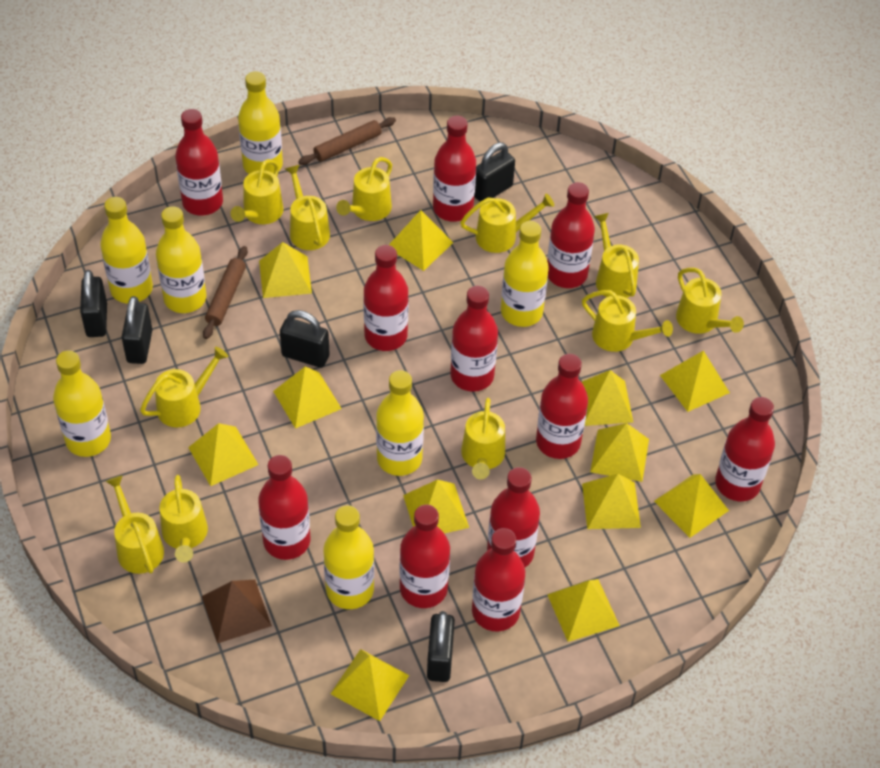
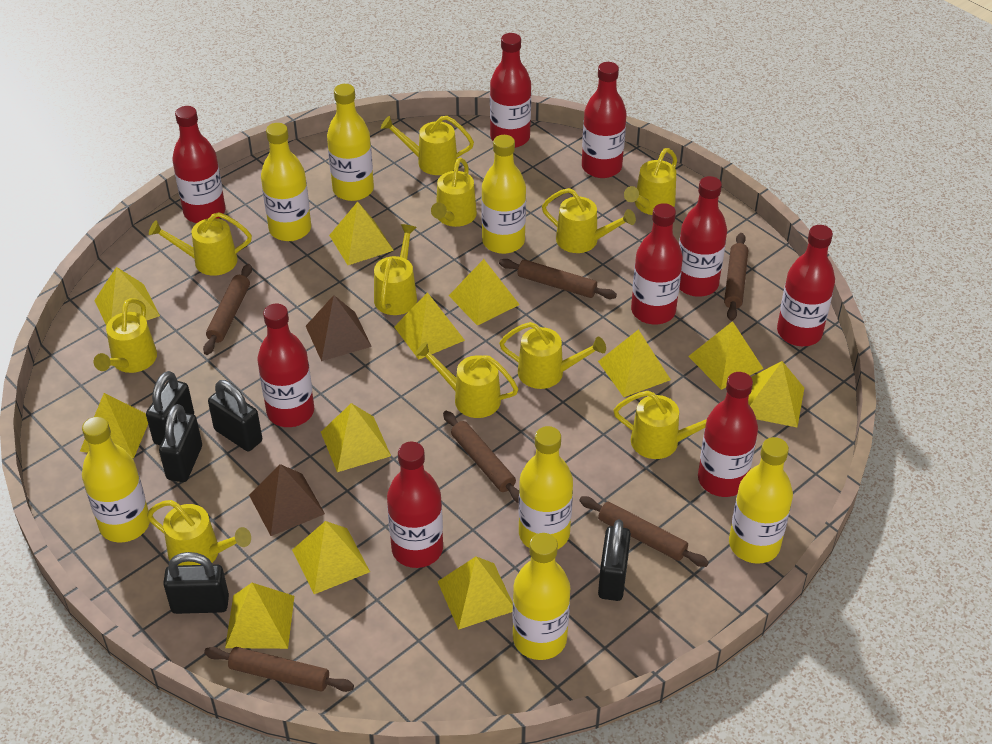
brown pyramid: [202,580,272,644] = 1 -> [249,464,325,536] [306,295,372,361] = 2
brown rolling pin: [203,246,248,339] [298,117,396,165] = 2 -> [203,264,252,355] [204,647,354,692] [443,411,519,503] [499,259,617,299] [579,496,709,567] [724,233,748,321] = 6
red bottle: [175,109,223,216] [258,455,310,560] [363,245,409,351] [399,504,450,608] [433,115,476,222] [450,286,498,392] [472,528,525,632] [487,467,540,567] [536,354,588,459] [547,182,595,288] [715,397,775,501] = 11 -> [172,106,225,223] [257,304,314,427] [387,442,443,568] [490,33,531,148] [582,62,627,178] [631,203,683,324] [679,176,727,297] [698,372,758,497] [777,225,835,346] = 9

